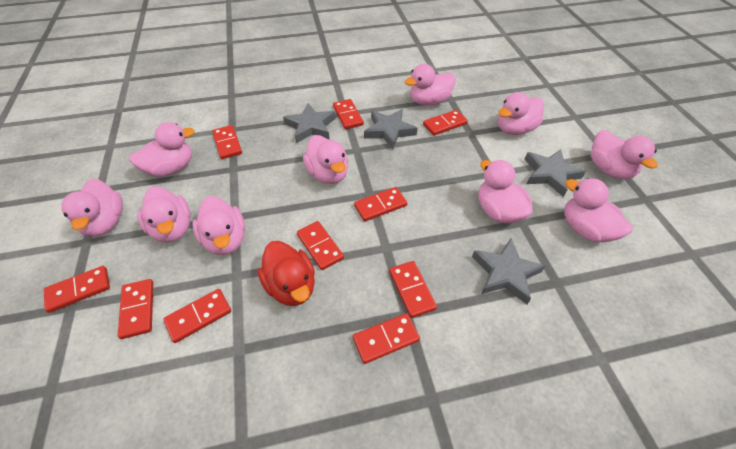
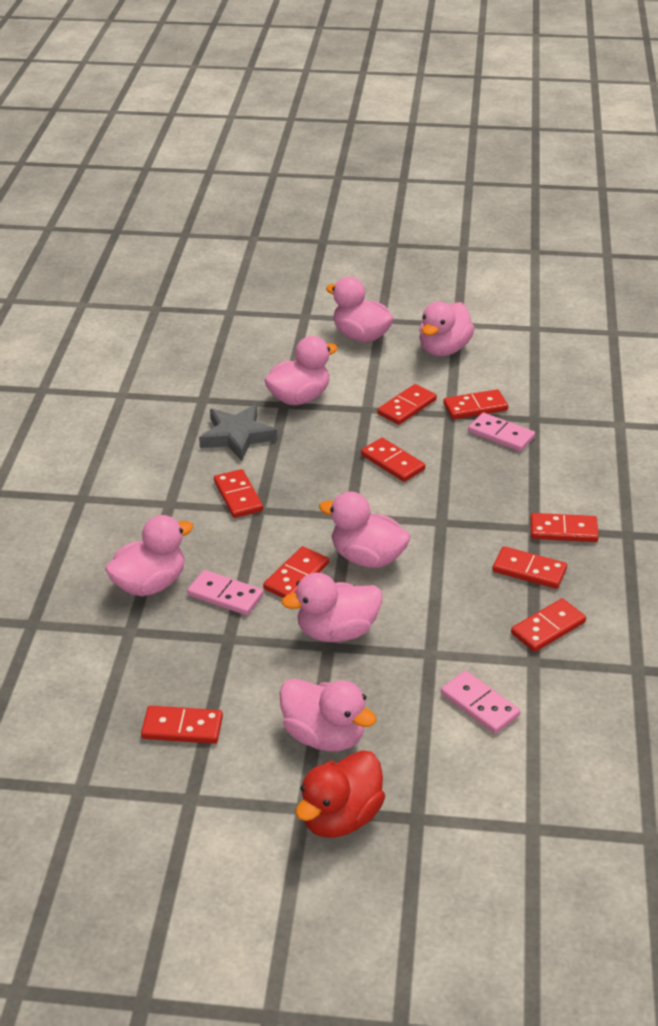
grey star: [283,104,336,143] [364,109,418,149] [472,239,546,304] [524,149,586,197] = 4 -> [199,405,277,461] = 1
pink domino: none = 0 -> [187,570,263,615] [441,671,520,734] [468,413,535,451] = 3
pink duck: [61,179,123,237] [129,122,195,177] [137,187,191,243] [192,196,245,255] [303,135,348,184] [405,64,456,106] [478,160,533,224] [498,92,544,135] [564,178,633,242] [591,130,658,179] = 10 -> [105,515,193,596] [264,336,338,405] [280,678,377,752] [281,573,382,642] [319,491,410,568] [326,277,394,342] [419,302,475,356] = 7
red domino: [44,266,110,313] [117,279,153,339] [163,289,231,343] [212,125,242,159] [297,221,344,270] [333,99,364,129] [353,313,420,364] [354,187,407,221] [389,261,437,318] [423,110,468,136] = 10 -> [141,706,223,744] [214,469,263,518] [263,546,329,598] [361,438,425,482] [377,384,437,425] [443,389,508,419] [492,546,567,589] [511,598,586,652] [530,513,599,542] = 9

